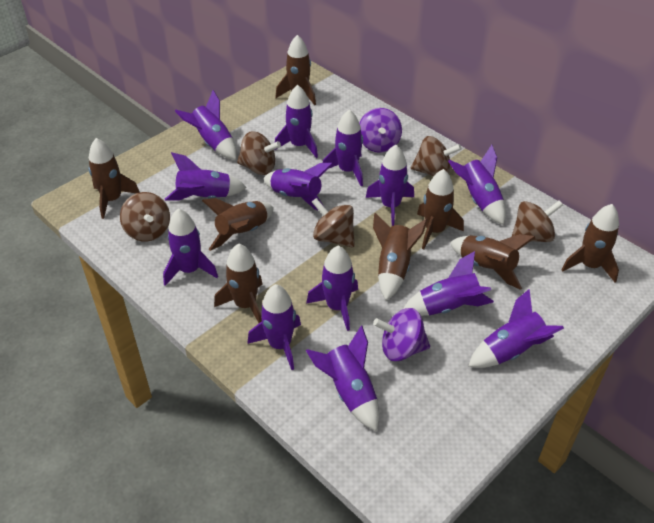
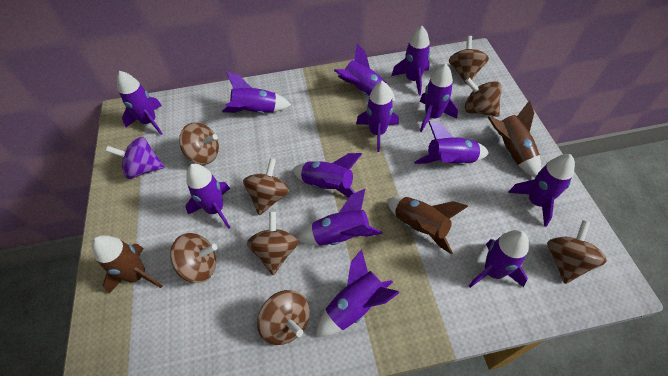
brown rocket: [88,138,140,219] [202,198,274,251] [214,243,263,323] [275,35,316,105] [373,213,428,301] [417,169,464,249] [450,234,535,290] [562,204,619,283] = 8 -> [92,235,162,293] [387,196,468,254] [488,100,541,177] = 3
brown spinning top: [120,192,170,241] [237,131,281,175] [312,198,355,247] [411,136,462,176] [512,200,563,242] = 5 -> [170,233,217,283] [179,122,219,165] [243,158,289,215] [247,211,299,275] [257,290,310,345] [449,36,489,85] [465,77,502,117] [547,220,607,284] = 8
purple spinning top: [359,108,402,153] [373,308,430,361] = 2 -> [106,137,164,179] = 1

